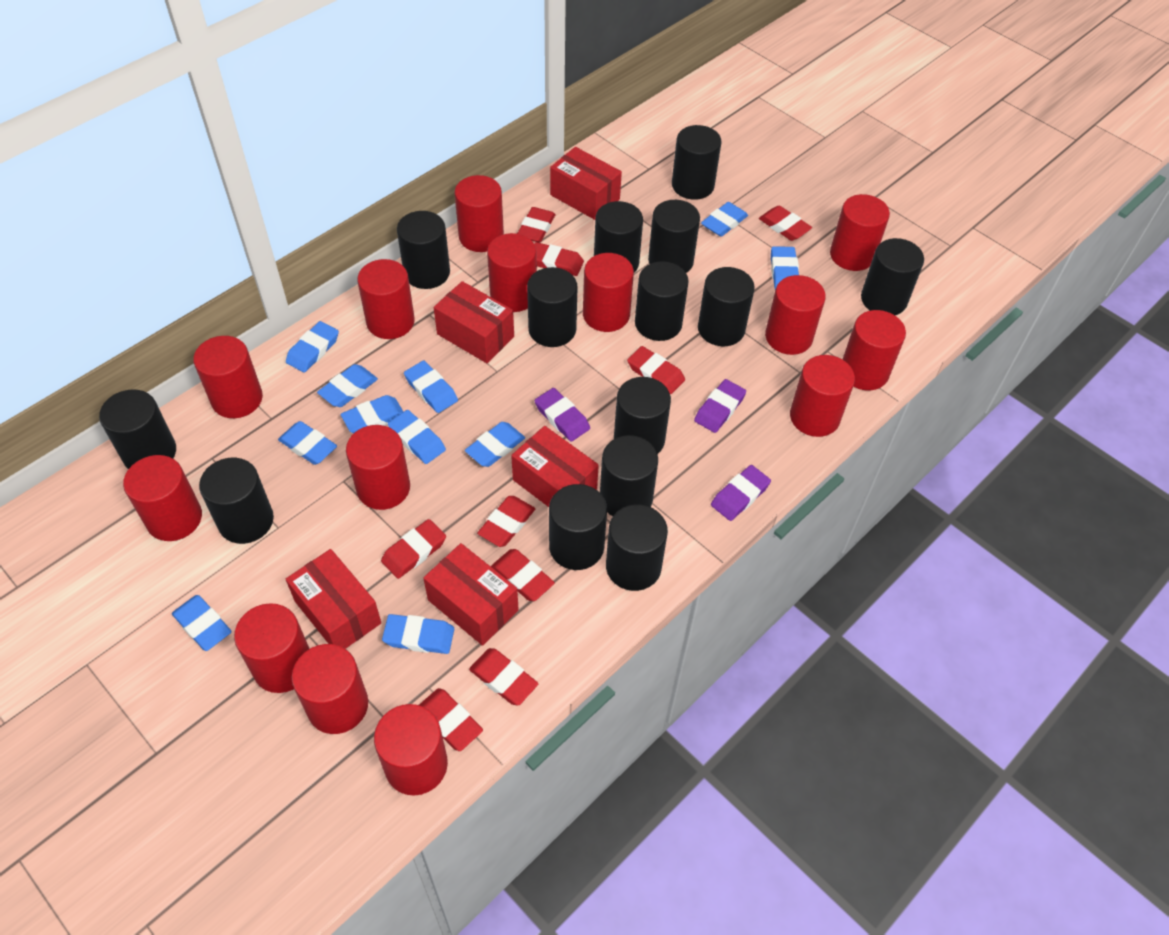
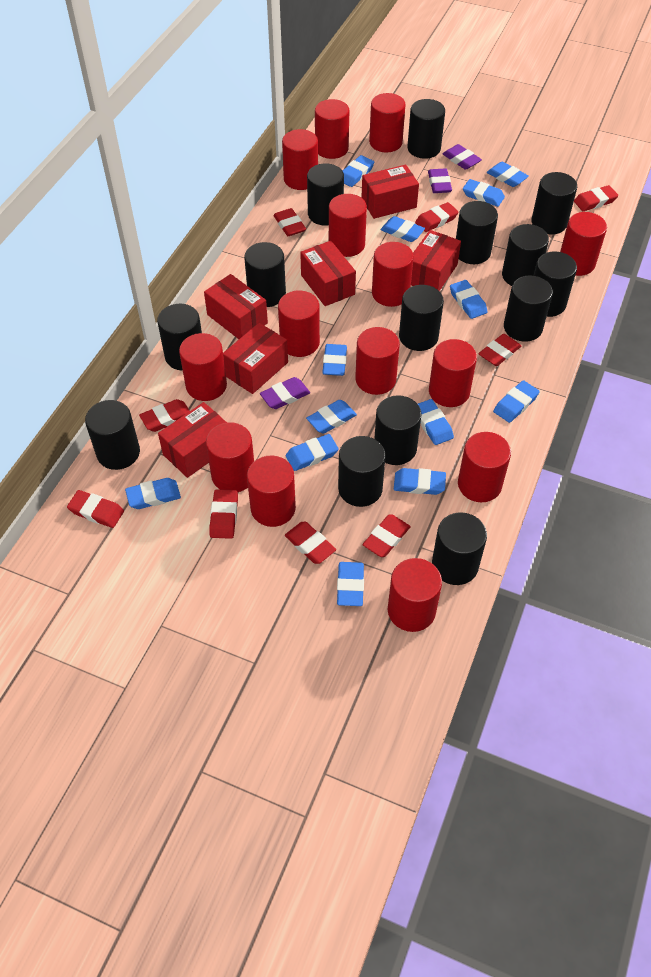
blue eraser: [172,595,232,651] [278,421,337,465] [286,321,339,373] [317,364,378,407] [341,395,404,433] [382,614,454,654] [388,410,446,464] [404,361,458,413] [465,422,525,467] [701,202,748,237] [771,246,799,289] = 11 -> [125,478,181,509] [286,434,339,471] [306,400,357,434] [322,344,347,376] [337,562,364,606] [343,155,374,187] [381,216,425,242] [394,468,446,495] [418,399,454,445] [450,280,488,319] [463,179,505,207] [487,162,529,187] [493,380,540,423] = 13
red box: [286,549,381,649] [423,543,519,646] [434,281,514,363] [511,426,599,507] [550,147,622,220] = 5 -> [158,402,227,478] [204,274,268,339] [223,323,288,394] [300,241,356,306] [361,165,419,219] [411,230,461,291] = 6

